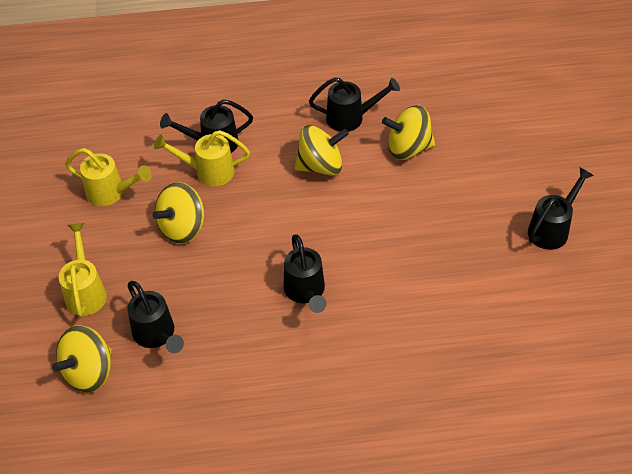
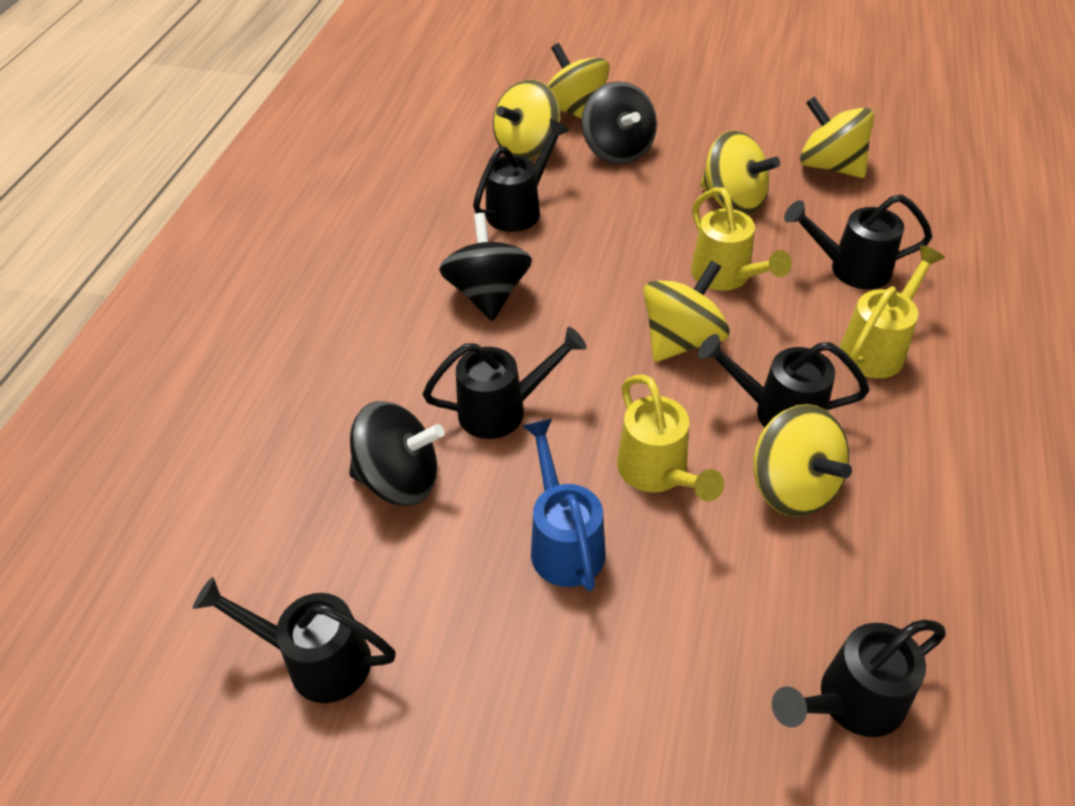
black spinning top: none = 0 -> [349,401,445,506] [439,213,532,321] [582,81,657,164] = 3
black watering can: [127,281,184,353] [160,99,253,153] [283,234,327,313] [309,77,400,132] [528,167,594,250] = 5 -> [193,577,396,703] [423,327,587,439] [473,119,570,232] [698,334,869,427] [772,620,946,737] [784,194,932,289] = 6
blue watering can: none = 0 -> [523,419,605,591] = 1
yellow spinning top: [52,325,112,392] [152,182,204,244] [294,125,349,176] [382,105,435,160] = 4 -> [493,80,561,160] [547,43,610,119] [643,261,730,362] [700,130,780,215] [753,404,852,517] [800,96,874,178] = 6

